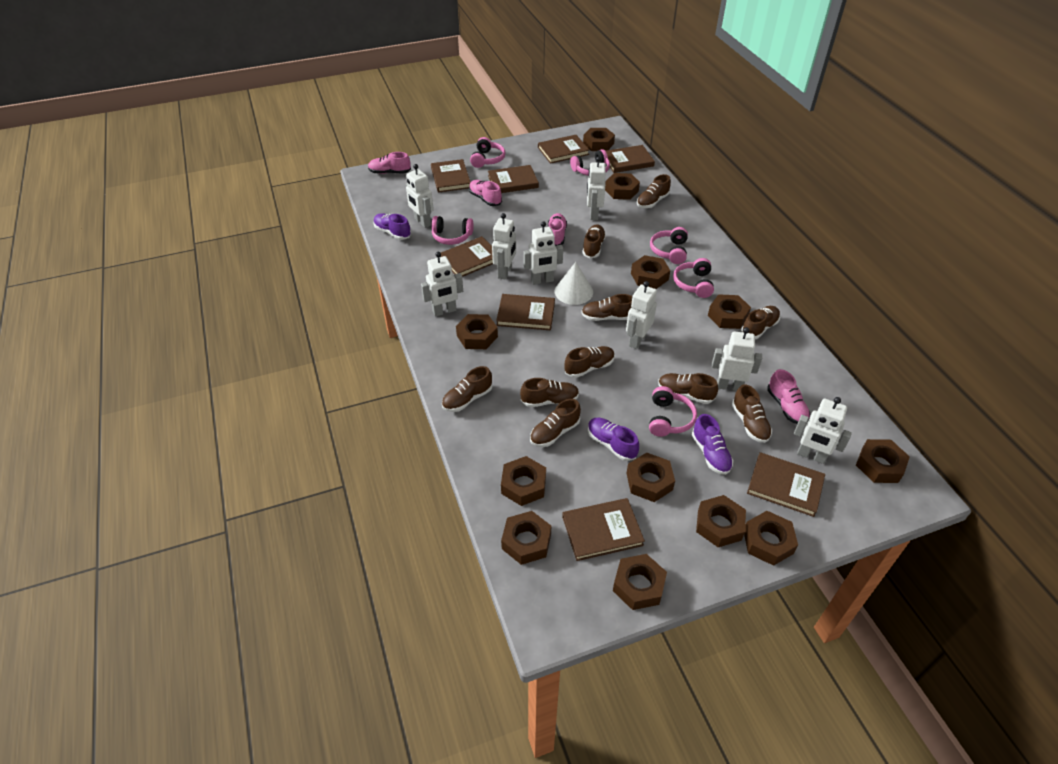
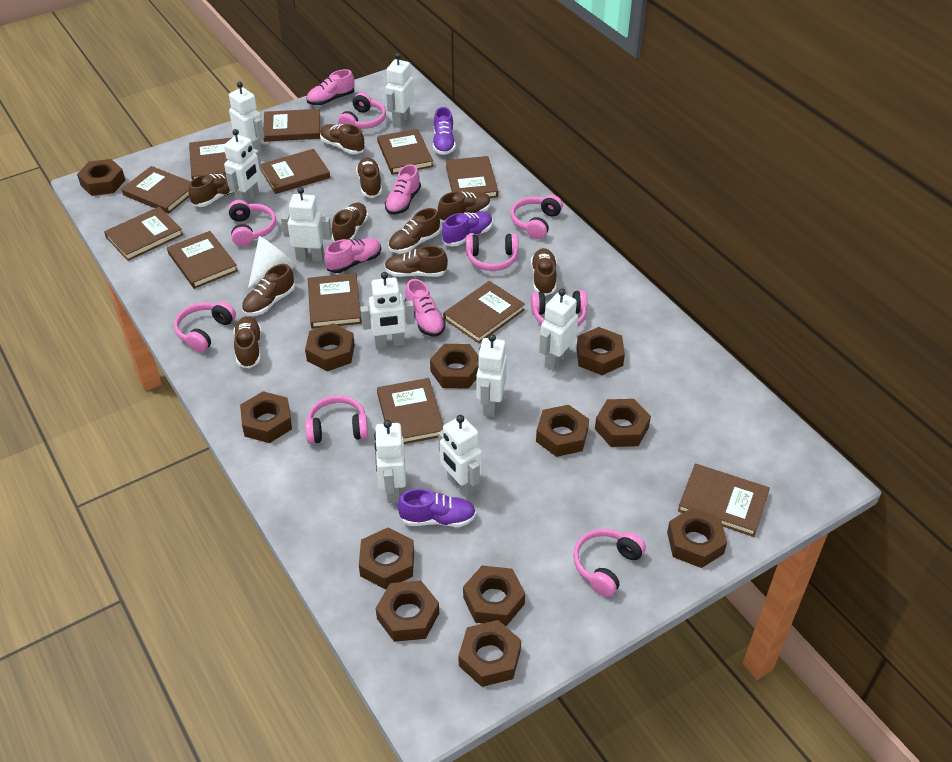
brown book: [431,159,471,193] [440,236,493,277] [488,165,539,193] [496,294,555,330] [538,135,589,164] [562,498,645,561] [606,145,655,173] [747,452,825,517] = 8 -> [104,207,183,261] [121,166,191,214] [167,231,238,289] [189,137,232,180] [261,149,330,194] [263,109,320,142] [308,273,362,329] [377,129,433,175] [377,378,444,444] [443,281,525,343] [446,156,498,198] [678,463,770,537] = 12
pink headphones: [432,216,474,245] [470,137,506,168] [570,149,610,176] [649,386,697,437] [650,227,688,264] [673,258,714,298] = 6 -> [174,301,236,353] [228,200,276,246] [305,395,368,444] [338,92,386,129] [466,233,519,271] [511,195,563,239] [531,290,587,327] [573,529,646,597] = 8
white robot: [406,164,434,228] [421,252,463,317] [492,213,516,280] [524,221,563,285] [587,156,606,220] [626,281,657,349] [712,327,762,391] [794,397,852,464] = 8 -> [224,129,262,203] [229,82,264,155] [281,187,332,262] [360,272,415,348] [374,420,406,503] [386,53,414,128] [438,415,482,498] [476,334,507,417] [539,289,578,371] = 9

